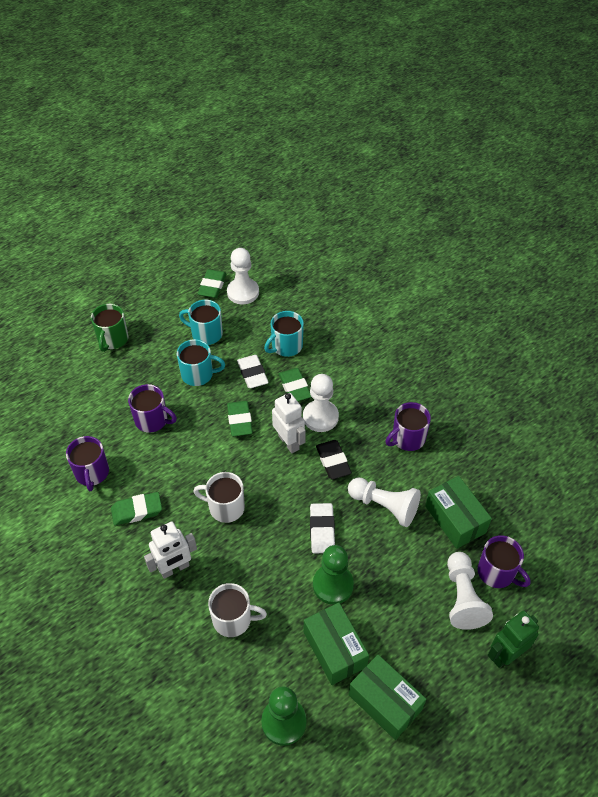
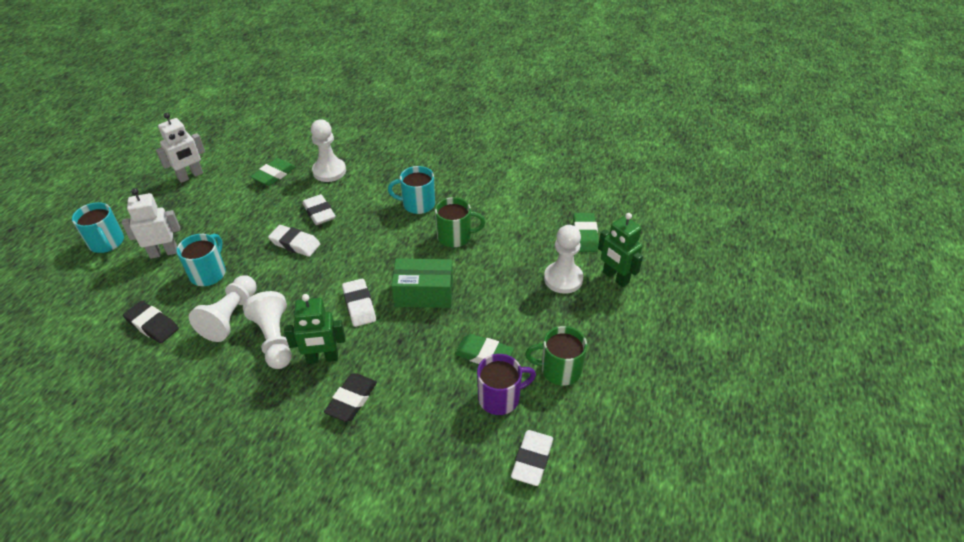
black eraser: [316,440,352,479] = 1 -> [123,301,179,343] [324,373,377,422] = 2
green box: [304,603,369,685] [348,655,426,740] [425,476,492,549] = 3 -> [391,258,453,308] = 1
green eraser: [111,492,162,526] [198,269,226,298] [227,401,253,436] [278,368,311,401] = 4 -> [250,158,296,186] [455,334,514,364] [573,213,599,252] = 3
green mug: [91,304,129,352] = 1 -> [435,197,485,247] [525,326,587,386] = 2
green pawn: [261,687,307,746] [313,545,354,605] = 2 -> none = 0
green robot: [488,611,539,668] = 1 -> [284,294,345,364] [598,213,643,287] = 2
purple mug: [66,436,109,491] [128,384,177,433] [385,402,431,451] [478,535,531,588] = 4 -> [477,354,536,415] = 1
white eraser: [237,355,269,388] [310,503,335,553] = 2 -> [268,225,320,257] [302,194,336,225] [342,279,376,327] [511,430,553,486] = 4
white mug: [193,472,245,523] [208,583,267,637] = 2 -> none = 0

